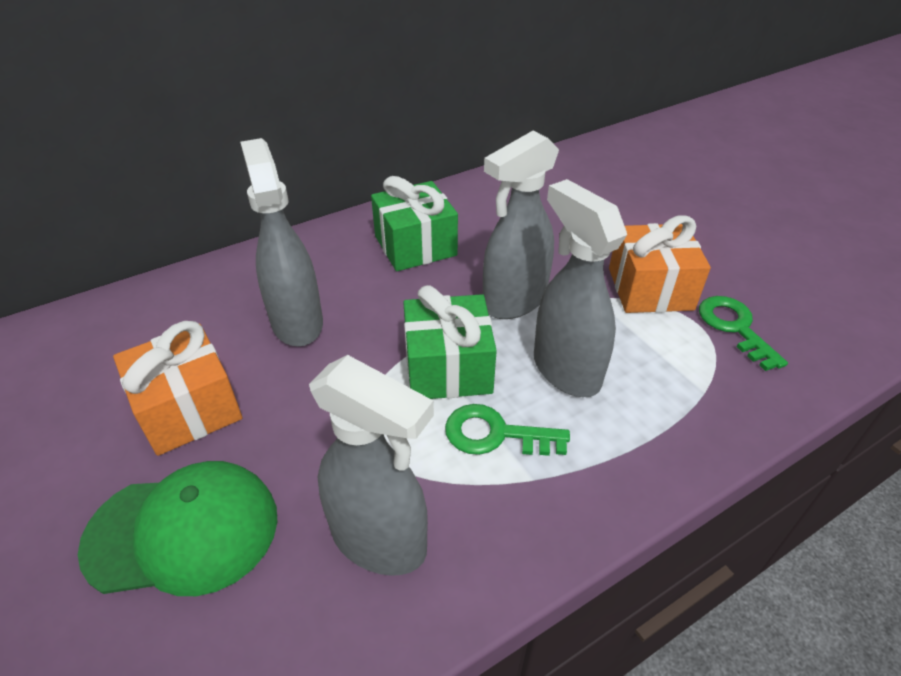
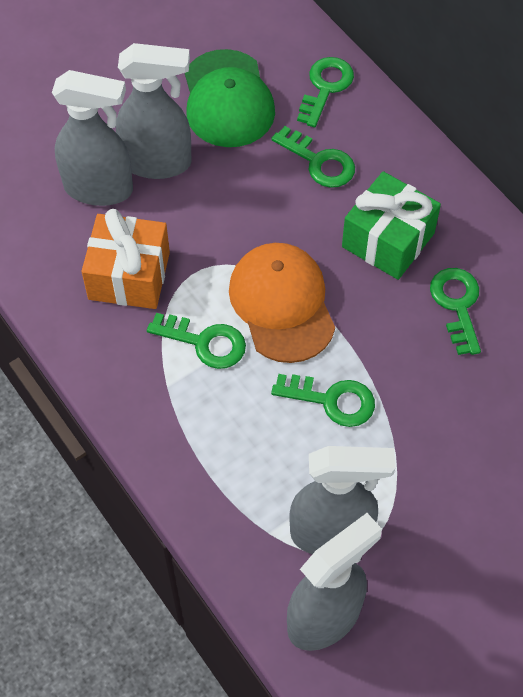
green gift: [371,176,458,271] [403,285,497,399] = 2 -> [342,171,441,280] = 1
green key: [445,404,570,456] [699,296,788,371] = 2 -> [147,313,246,369] [271,126,355,188] [271,374,375,427] [297,57,354,127] [430,268,481,355] = 5
orange cap: none = 0 -> [229,243,335,363] = 1
orange gift: [113,321,242,456] [609,216,711,313] = 2 -> [81,209,170,309] = 1

